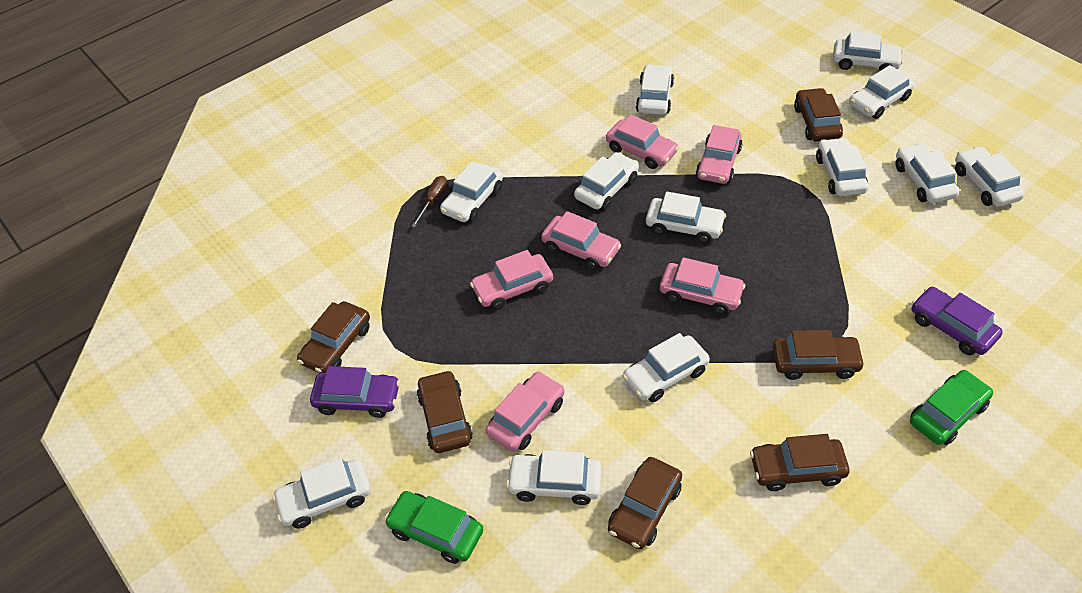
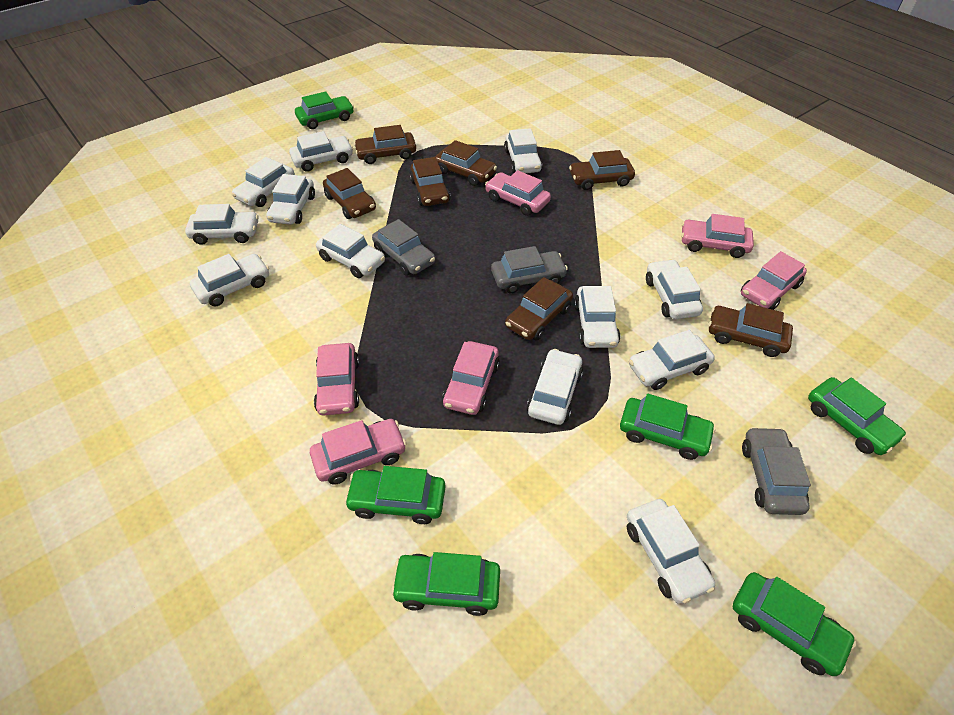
brown car: [297,301,370,373] [417,370,473,453] [608,457,682,549] [750,434,850,491] [773,330,865,380] [794,88,843,142] = 6 -> [323,168,376,219] [354,125,416,164] [410,157,451,206] [435,140,497,186] [505,277,573,341] [569,150,635,190] [708,303,793,357] = 7
brown screwdriver: [411,176,447,227] = 1 -> none = 0
green car: [384,491,484,564] [910,370,993,445] = 2 -> [295,91,354,129] [344,466,446,524] [391,552,500,616] [620,394,716,460] [733,572,857,676] [808,377,907,455] = 6
grey car: none = 0 -> [372,219,435,276] [491,246,568,293] [742,427,811,515] = 3
purple car: [310,366,400,418] [912,287,1003,355] = 2 -> none = 0

